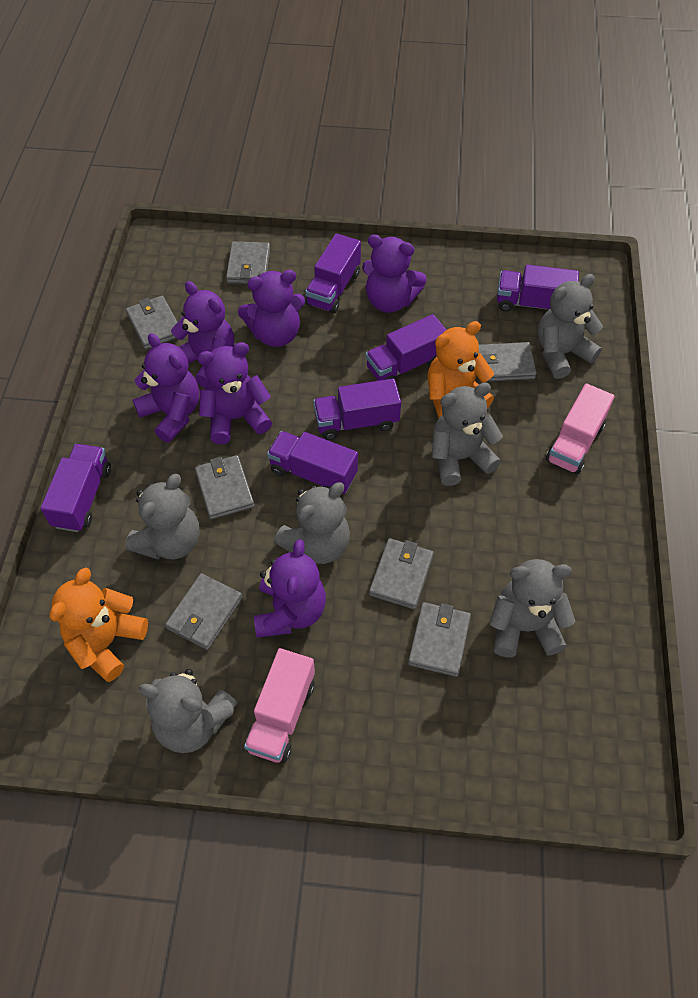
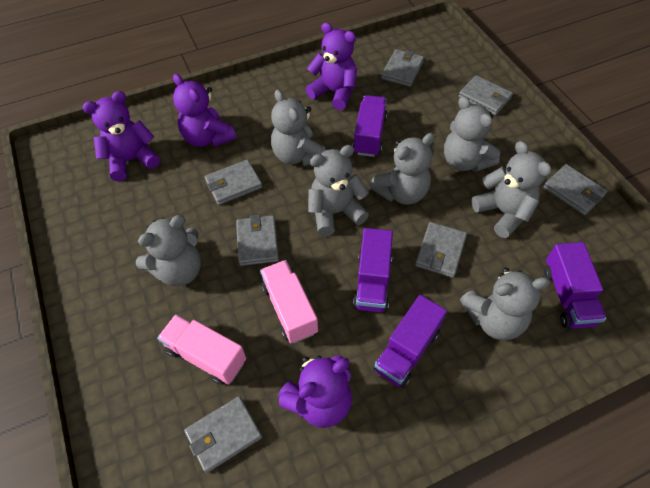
grey teddy bear: [125,474,200,560] [139,669,237,753] [274,482,350,564] [432,382,503,486] [489,559,576,657] [538,274,603,379] = 6 -> [136,215,201,287] [271,89,326,166] [308,145,369,236] [369,133,435,205] [444,96,500,172] [460,268,550,340] [471,141,552,238] = 7
orange teddy bear: [49,568,148,682] [428,321,494,418] = 2 -> none = 0
purple teddy bear: [133,333,200,443] [171,281,234,388] [197,342,272,444] [238,270,305,347] [254,539,326,638] [362,235,427,313] = 6 -> [82,91,160,181] [173,74,236,147] [278,356,352,428] [306,22,357,110] = 4
purple truck: [40,444,111,532] [267,431,358,494] [305,233,361,314] [313,378,401,440] [366,314,446,381] [497,265,579,312] = 6 -> [353,95,387,157] [353,228,393,312] [373,295,447,388] [544,242,607,329] = 4

